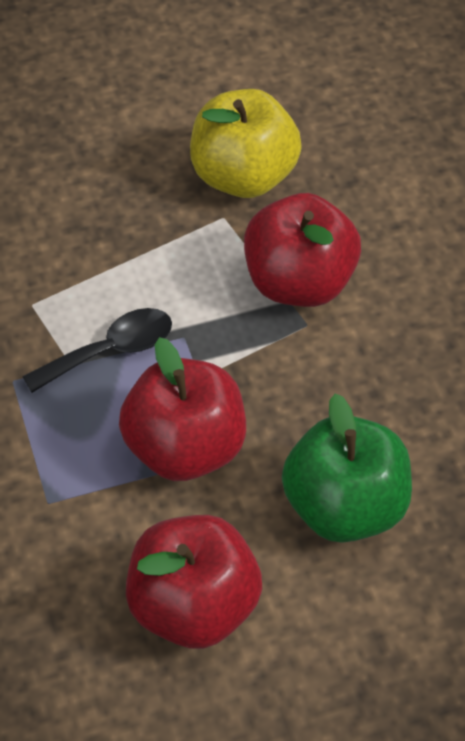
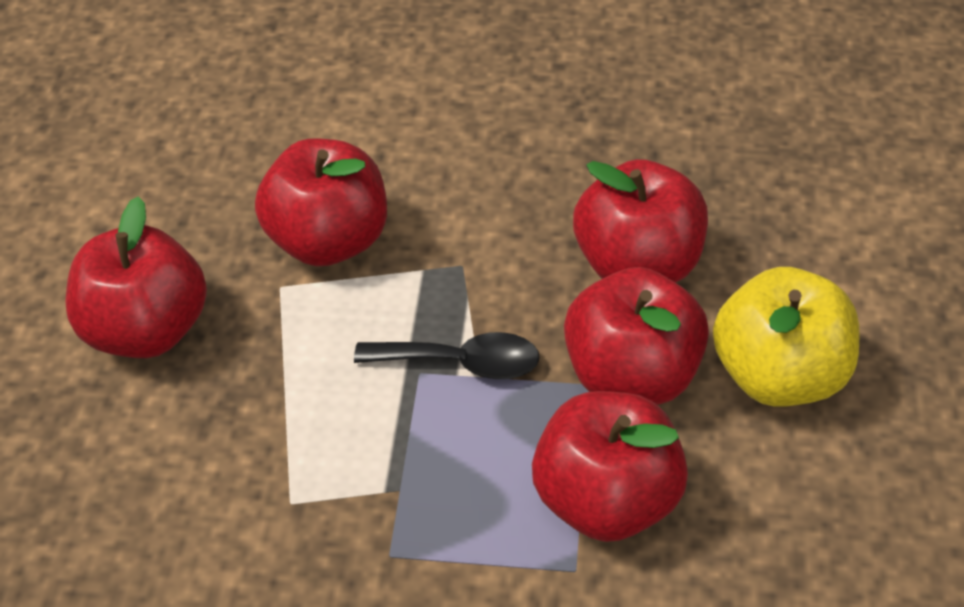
green apple: [282,394,412,543] = 1 -> none = 0
red apple: [119,337,246,481] [126,515,262,649] [244,193,361,307] = 3 -> [65,197,207,358] [255,138,387,266] [532,391,688,542] [564,267,709,405] [573,159,708,283] = 5

